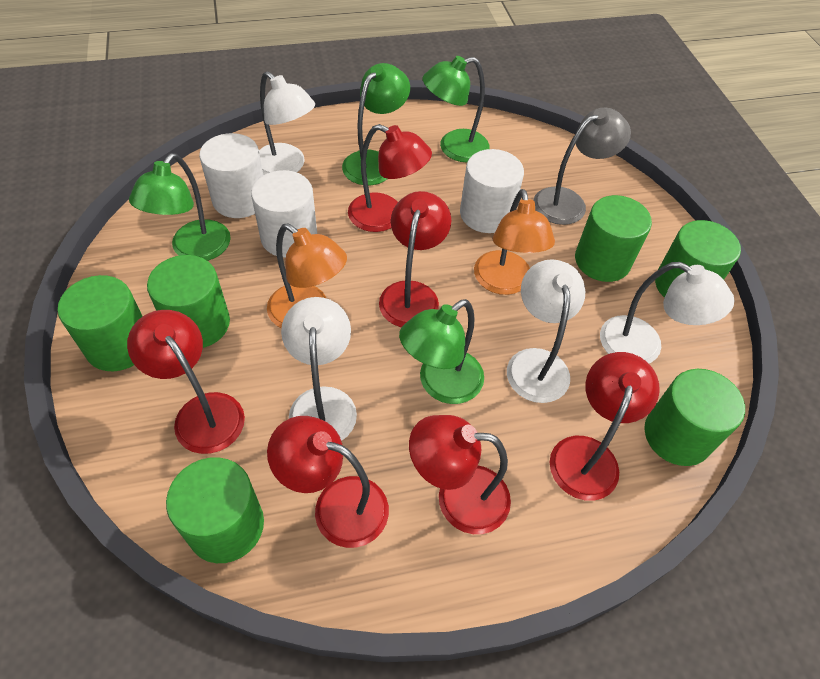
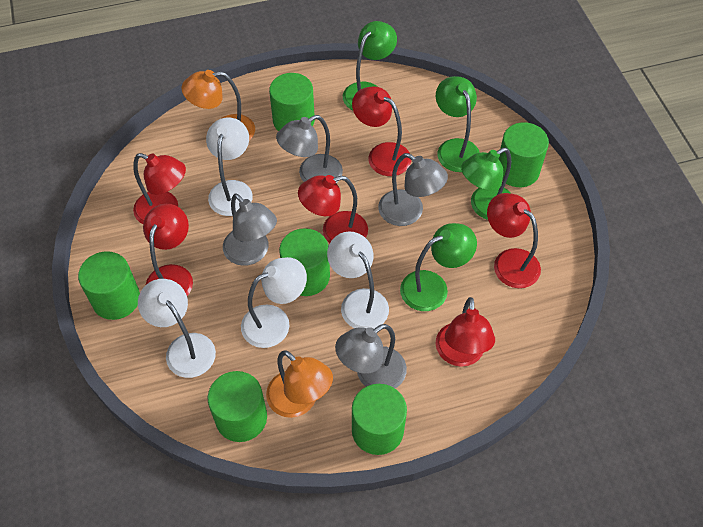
grey lamp: [533,108,631,225] = 1 -> [223,193,277,266] [276,115,343,183] [335,324,407,388] [378,153,448,226] = 4
white cylinder: [199,133,263,218] [251,170,317,258] [460,149,524,233] = 3 -> none = 0

